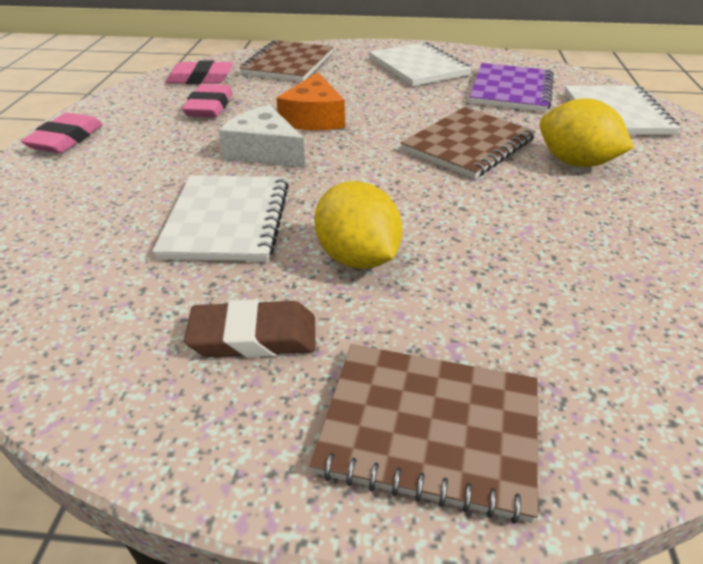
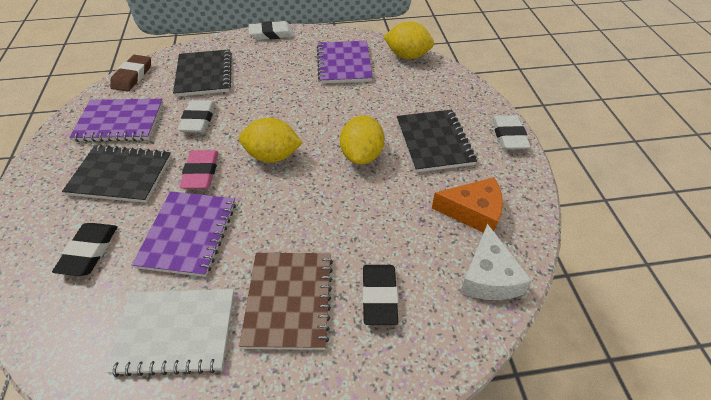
black eraser: none = 0 -> [52,223,117,276] [362,265,398,325] = 2
black notebook: none = 0 -> [62,145,171,203] [173,49,232,97] [397,110,477,172] = 3
brown notebook: [239,40,333,82] [310,344,538,524] [401,107,536,179] = 3 -> [239,253,333,350] = 1
pink eraser: [21,113,103,153] [166,61,233,84] [182,84,233,118] = 3 -> [179,150,218,189] = 1
purple notebook: [469,63,554,112] = 1 -> [69,99,163,142] [132,191,236,277] [317,41,373,84] = 3
white eraser: none = 0 -> [178,100,216,133] [249,21,294,40] [492,115,531,150] = 3
white notebook: [152,175,289,261] [369,42,472,86] [564,86,681,135] = 3 -> [105,289,234,377] = 1
yellow lemon: [314,181,402,269] [540,98,634,167] = 2 -> [239,118,303,163] [340,116,385,165] [383,21,434,59] = 3

